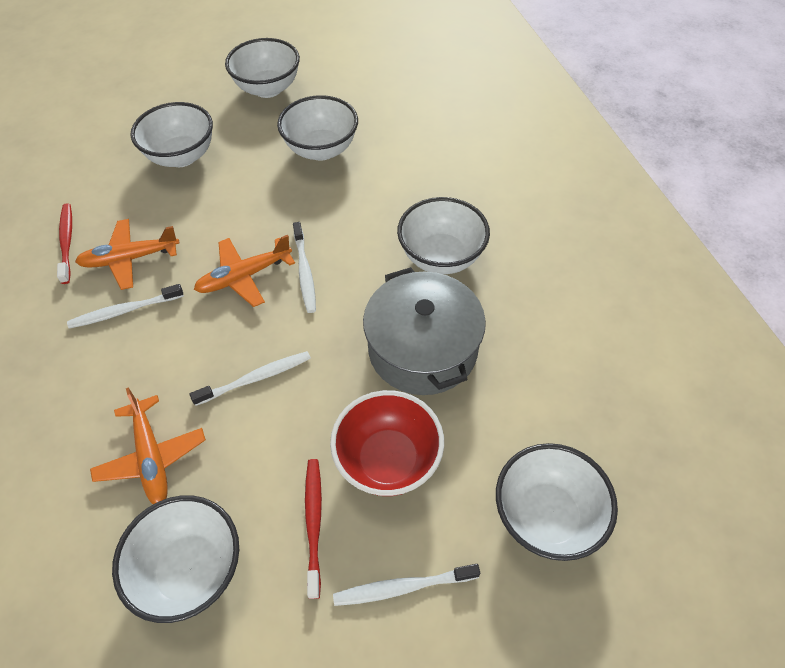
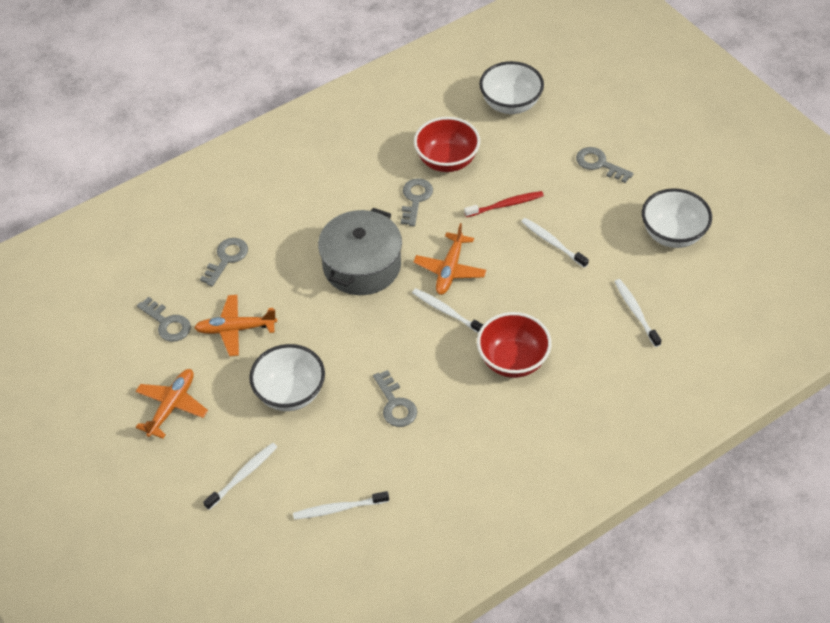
grey key: none = 0 -> [137,297,191,342] [200,238,248,286] [373,370,417,427] [401,178,433,226] [576,147,634,183] = 5
red bowl: [330,390,444,496] = 1 -> [414,117,480,172] [477,312,552,378] = 2
red toothbrush: [57,203,72,284] [305,459,322,599] = 2 -> [464,191,544,217] = 1
white bowl: [112,495,239,623] [131,102,213,167] [225,38,300,98] [277,95,358,161] [397,197,490,274] [496,443,618,561] = 6 -> [249,344,325,411] [479,61,544,114] [642,188,712,248] = 3
white toothbrush: [67,284,184,329] [190,351,311,406] [293,222,316,313] [333,564,480,606] = 4 -> [203,443,277,510] [293,491,389,520] [412,288,483,333] [521,218,589,268] [614,279,662,347] = 5

